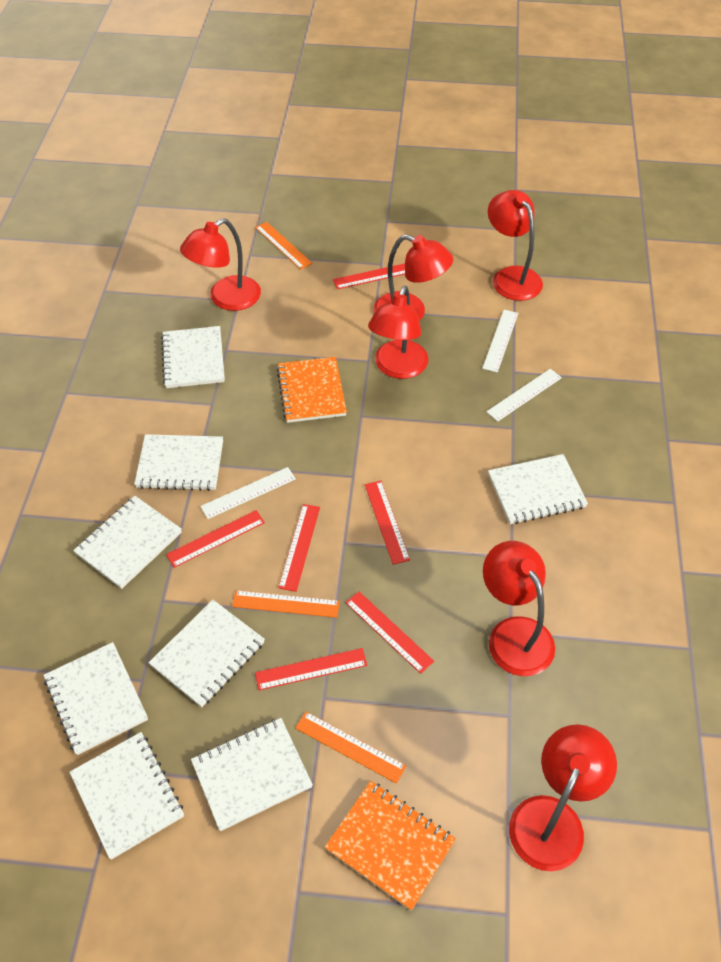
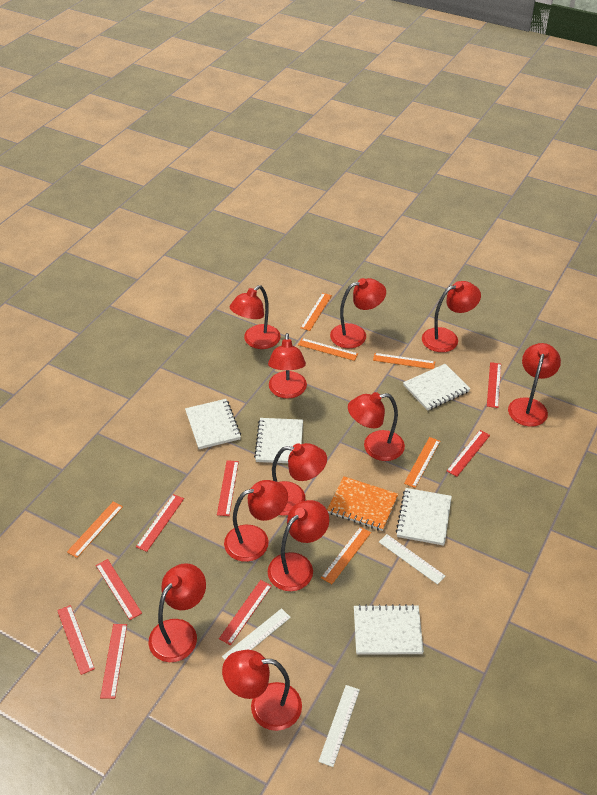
orange notebook: [277,357,347,423] [325,781,456,911] = 2 -> [327,476,398,531] = 1
orange ruler: [232,590,340,618] [255,222,312,269] [295,712,407,784] = 3 -> [67,502,123,558] [298,338,358,361] [301,293,332,331] [321,527,371,584] [373,353,435,369] [404,437,440,488] = 6
red lamp: [180,218,261,311] [368,286,428,379] [374,234,453,321] [483,541,555,676] [488,190,543,301] [509,724,617,871] = 6 -> [148,563,206,662] [222,650,302,731] [224,480,288,562] [230,285,281,349] [268,333,307,399] [268,500,329,591] [272,443,327,515] [330,278,386,349] [348,392,405,461] [422,281,481,352] [508,343,561,427] = 11
red ruler: [166,510,265,568] [255,648,367,690] [278,504,320,592] [333,263,405,289] [345,592,434,674] [365,481,410,565] = 6 -> [57,605,95,675] [96,559,142,620] [100,624,127,699] [136,494,184,552] [217,460,239,516] [219,580,272,645] [447,430,490,477] [487,362,501,408] = 8
white notebook: [44,642,148,755] [70,732,184,860] [73,496,182,589] [134,434,223,491] [149,600,265,708] [161,326,225,388] [191,718,313,831] [488,454,588,524] = 8 -> [185,399,241,449] [254,418,303,463] [354,604,424,655] [396,488,452,546] [403,364,470,411] = 5

